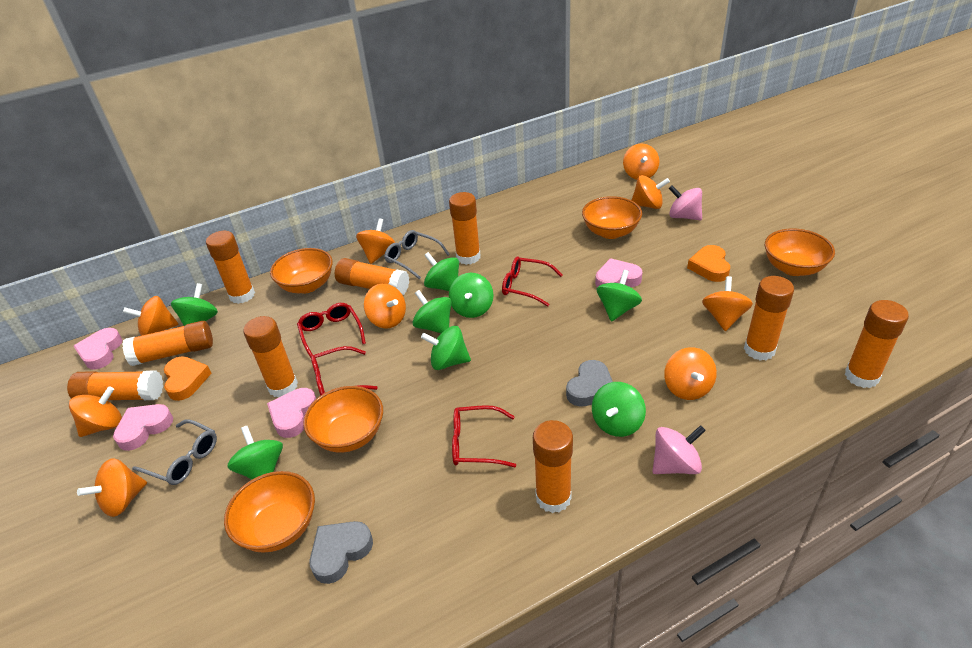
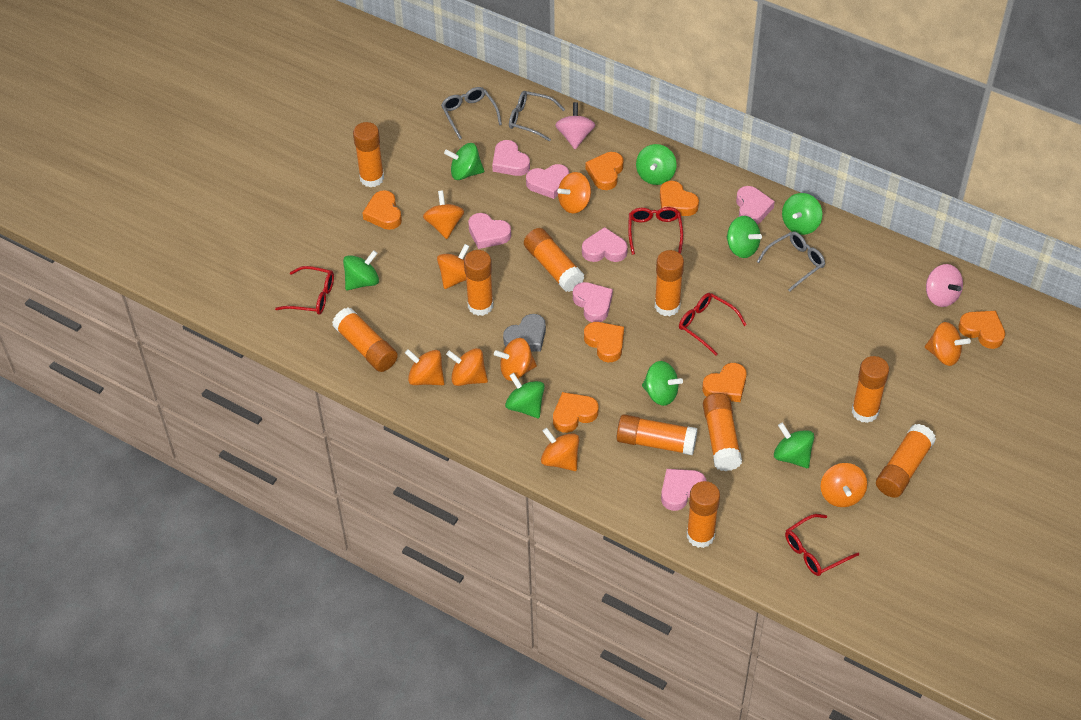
grey glasses: [132,419,217,485] [384,230,450,279] = 2 -> [441,87,502,139] [509,91,565,141] [757,231,825,292] = 3
grey heart: [309,521,373,584] [566,360,613,407] = 2 -> [503,314,546,352] = 1
orange bowl: [224,471,315,553] [270,248,333,294] [303,386,383,453] [582,196,642,239] [765,229,835,276] = 5 -> none = 0
orange glue stick: [67,370,163,400] [122,321,213,366] [206,231,255,304] [243,316,298,397] [335,258,409,295] [449,192,480,265] [533,420,573,513] [744,276,794,361] [845,300,909,388] = 9 -> [332,308,398,372] [353,122,384,187] [464,250,493,316] [524,228,585,292] [616,414,697,455] [655,250,684,316] [687,481,720,548] [703,393,742,471] [852,356,889,423] [876,424,936,498] = 10
orange heart: [164,356,212,401] [687,245,730,282] = 2 -> [363,190,402,230] [553,392,599,433] [584,322,624,362] [586,152,624,190] [660,181,699,216] [702,363,747,402] [959,311,1005,349] = 7
pink heart: [74,328,122,370] [113,404,173,451] [267,388,316,438] [595,258,643,287] = 4 -> [468,213,511,249] [492,140,530,176] [526,164,569,199] [573,282,613,322] [582,227,628,262] [661,469,706,511] [736,186,775,224] = 7

